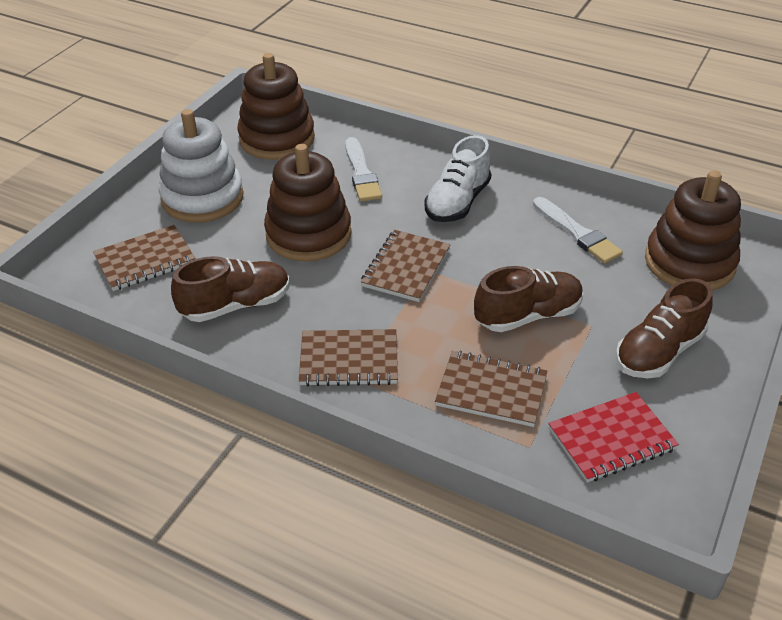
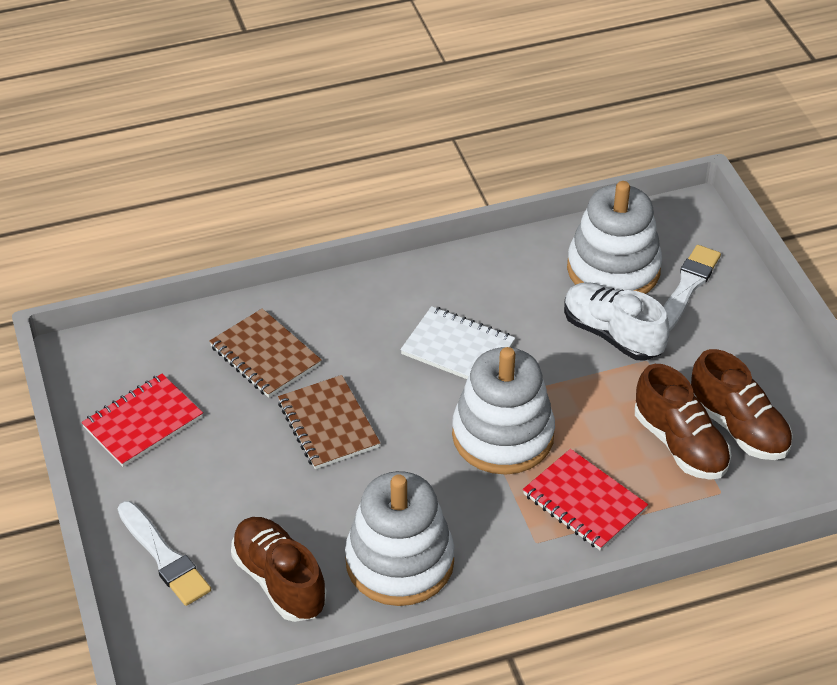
brown notebook: [93,225,196,291] [299,329,398,386] [361,230,451,302] [435,351,548,427] = 4 -> [209,308,322,398] [278,375,380,470] = 2
brown stacking toy: [237,53,315,160] [264,144,352,262] [645,170,741,290] = 3 -> none = 0
red notebook: [548,392,679,483] = 1 -> [82,374,203,467] [523,449,648,551] = 2
white notebook: none = 0 -> [400,306,515,379] = 1
white stacking toy: [158,109,244,223] = 1 -> [345,471,454,606] [452,347,555,475] [567,181,662,294] = 3

